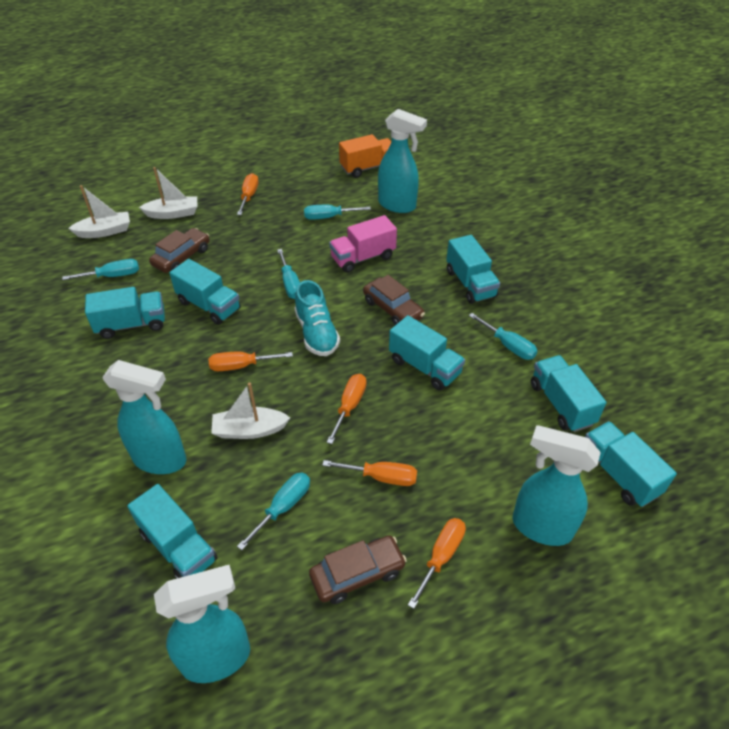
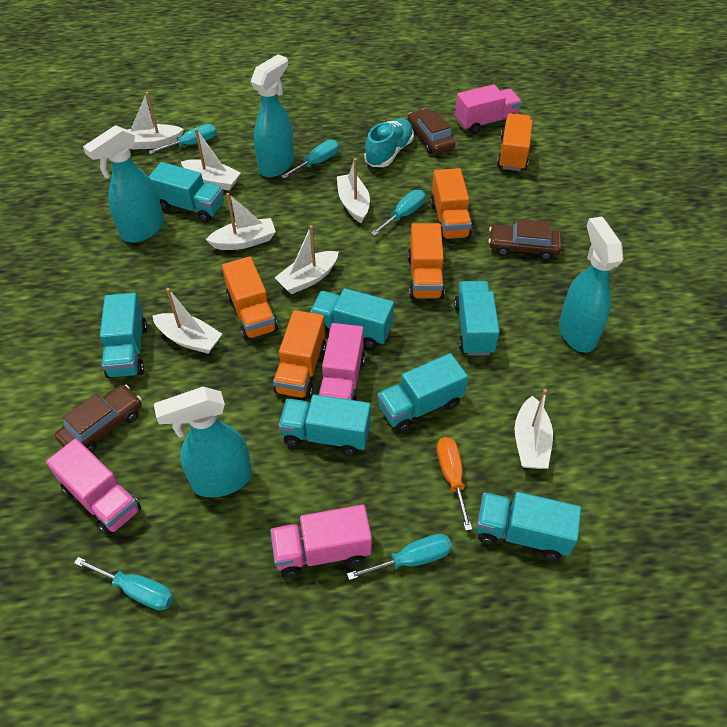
orange screwdriver: [208,351,293,371] [237,173,259,215] [322,460,417,486] [327,374,367,444] [408,518,466,609] = 5 -> [437,437,472,531] = 1
orange truck: [339,134,391,178] = 1 -> [222,256,278,340] [273,310,326,399] [408,223,445,299] [430,168,472,240] [497,113,532,171] = 5
pink truck: [329,215,397,273] = 1 -> [46,438,141,536] [270,505,372,577] [319,323,365,401] [455,84,522,134] = 4
white boat: [68,185,130,238] [139,167,197,219] [211,382,290,439] = 3 -> [127,92,184,150] [152,288,222,354] [181,128,241,191] [206,193,276,250] [274,225,339,294] [337,158,370,223] [514,389,553,469] = 7

